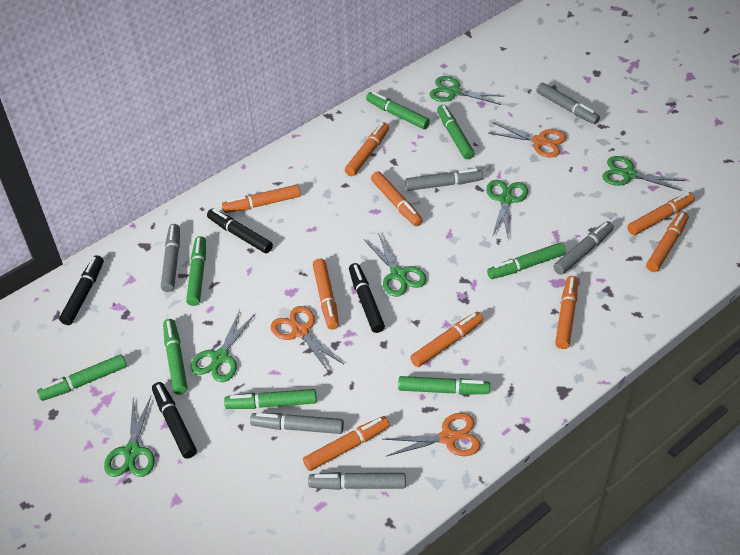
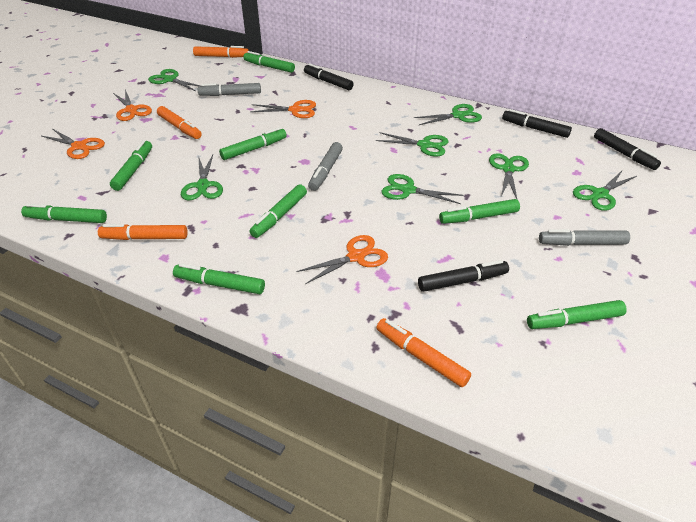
green scissors: [104,397,155,477] [191,310,255,382] [364,233,427,297] [430,76,503,105] [486,180,528,237] [602,156,685,191] = 6 -> [148,69,200,91] [181,155,223,200] [376,132,449,157] [381,174,464,204] [414,104,482,125] [489,153,529,199] [573,170,637,211] = 7
grey marker: [161,224,180,292] [250,413,344,434] [308,472,406,490] [405,168,483,191] [536,83,600,124] [554,221,614,275] = 6 -> [198,83,261,96] [308,142,343,191] [539,229,630,246] = 3
orange marker: [222,185,300,213] [303,416,390,471] [313,259,339,329] [345,122,389,176] [371,171,423,226] [410,312,483,367] [555,276,578,349] [627,192,695,235] [646,211,689,272] = 9 -> [98,224,188,240] [157,106,202,139] [193,46,249,58] [376,318,471,387] = 4
orange scissors: [271,306,343,372] [382,413,481,456] [489,122,566,157] = 3 -> [42,129,105,159] [113,89,152,121] [250,100,316,118] [296,235,388,284] = 4

